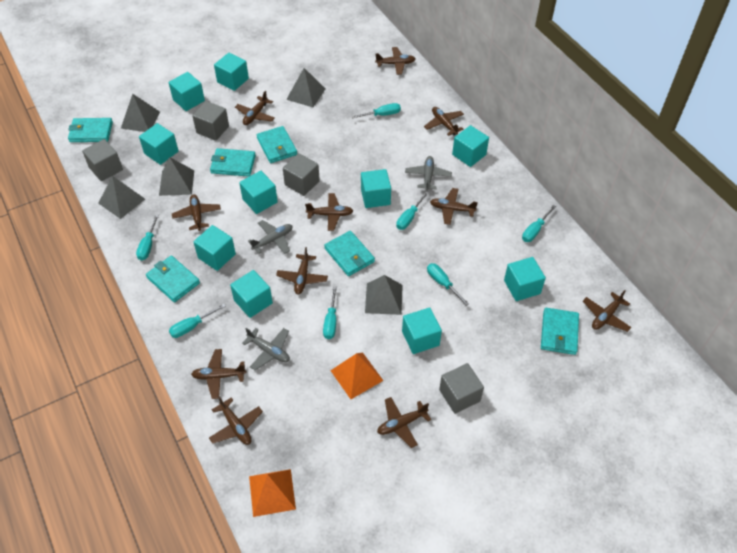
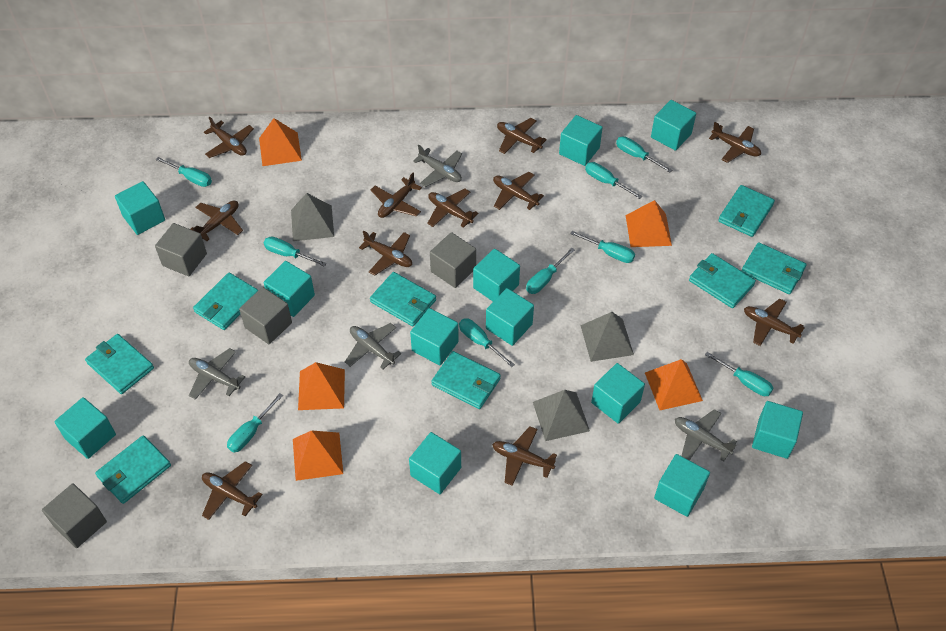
grey plane: [242,328,290,371] [248,220,292,254] [405,156,452,191] = 3 -> [189,348,245,400] [345,323,401,369] [413,145,462,187] [675,409,737,461] = 4
grey pyramid: [98,176,145,219] [121,94,160,132] [159,157,194,196] [286,68,325,107] [365,275,403,315] = 5 -> [291,193,334,241] [533,390,590,441] [580,312,634,362] = 3
orange pyramid: [249,469,296,517] [330,352,384,399] = 2 -> [259,118,302,166] [293,430,343,481] [298,362,345,410] [626,200,672,247] [645,359,703,410] = 5
turquoise cube: [139,123,179,165] [168,72,205,111] [193,225,236,271] [214,53,249,91] [230,270,273,318] [239,171,278,214] [361,169,391,208] [402,307,442,354] [452,125,489,167] [504,257,546,301] = 10 -> [54,397,116,459] [115,181,165,235] [264,261,315,317] [409,432,461,494] [410,308,459,366] [473,249,520,302] [486,288,534,346] [559,115,603,166] [591,363,645,424] [651,100,696,151] [654,454,710,517] [752,401,803,459] = 12
turquoise screwdriver: [136,214,159,261] [169,304,226,338] [323,286,337,339] [352,103,401,118] [396,191,429,230] [427,263,469,306] [522,205,556,242] = 7 -> [156,157,212,187] [227,393,283,452] [264,236,327,267] [459,318,515,367] [526,248,575,294] [570,231,635,263] [585,162,642,199] [616,136,672,172] [705,352,773,396] = 9
turquoise wallet: [68,118,113,142] [146,255,200,302] [210,148,256,177] [257,126,297,163] [324,231,375,276] [541,308,579,355] = 6 -> [85,334,154,394] [95,435,171,504] [193,273,259,330] [370,272,436,326] [431,351,501,409] [689,253,756,308] [718,185,775,237] [741,242,806,294] = 8

